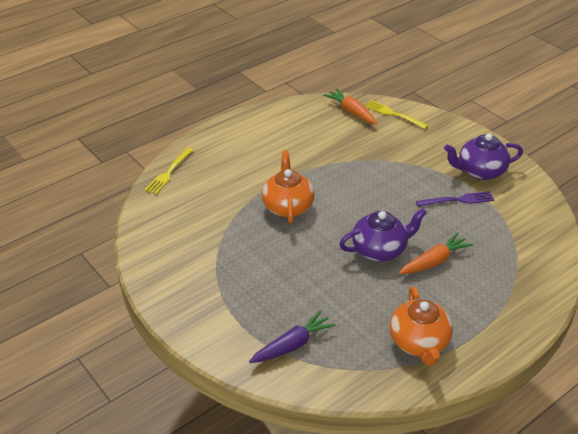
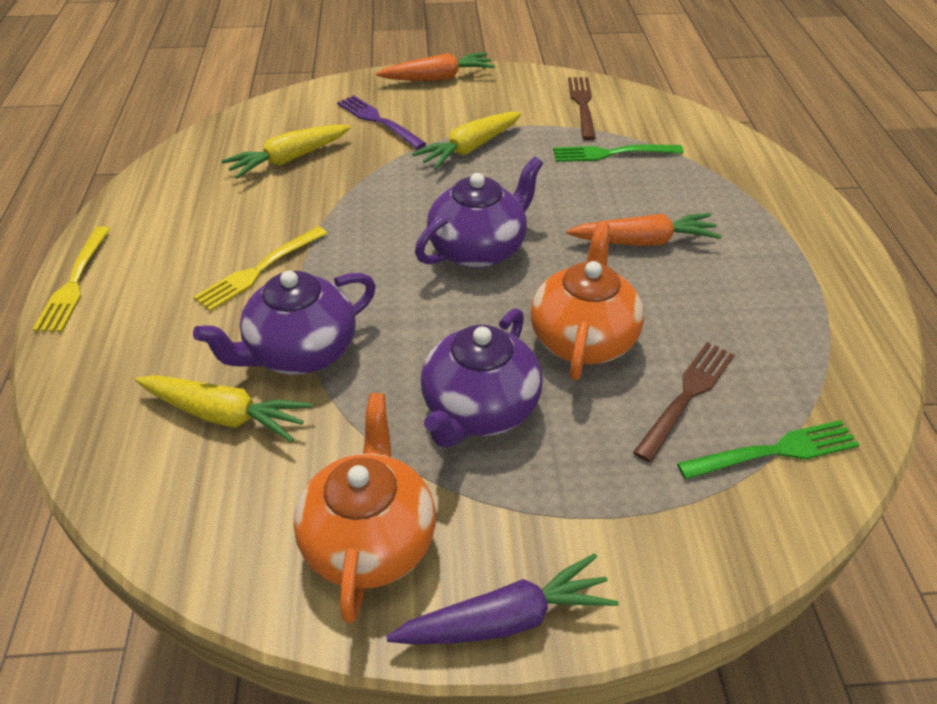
brown fork: none = 0 -> [568,77,596,140] [633,342,735,462] = 2
green fork: none = 0 -> [553,145,684,162] [677,420,859,480] = 2
purple teapot: [339,208,427,261] [444,133,523,180] = 2 -> [193,270,376,375] [415,156,543,268] [421,308,543,448] = 3
yellow carrot: none = 0 -> [135,375,313,442] [221,125,351,179] [412,112,521,170] = 3

